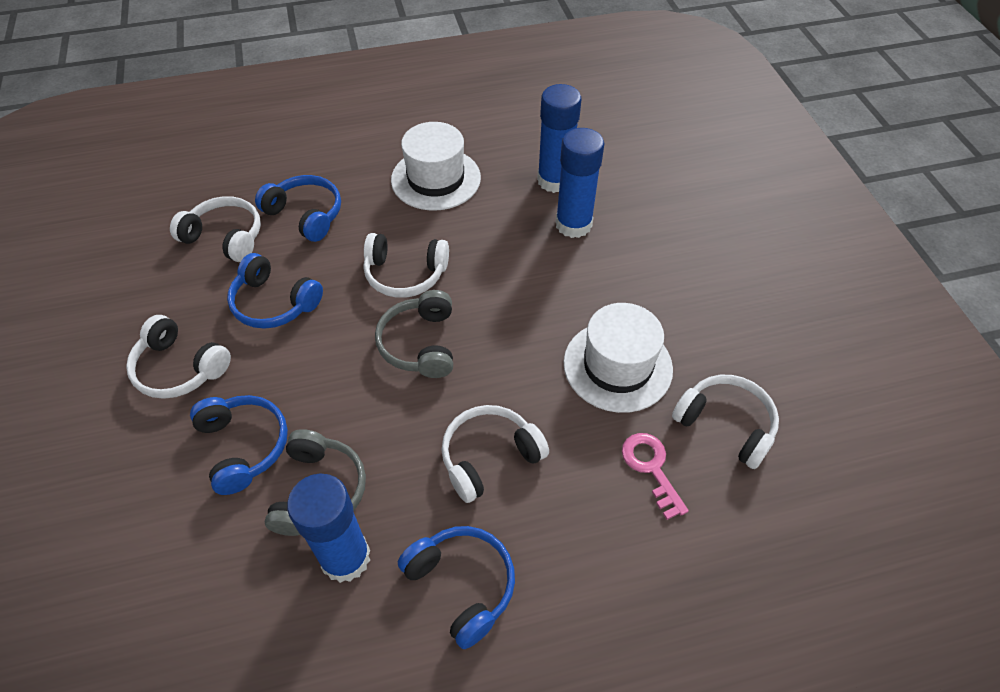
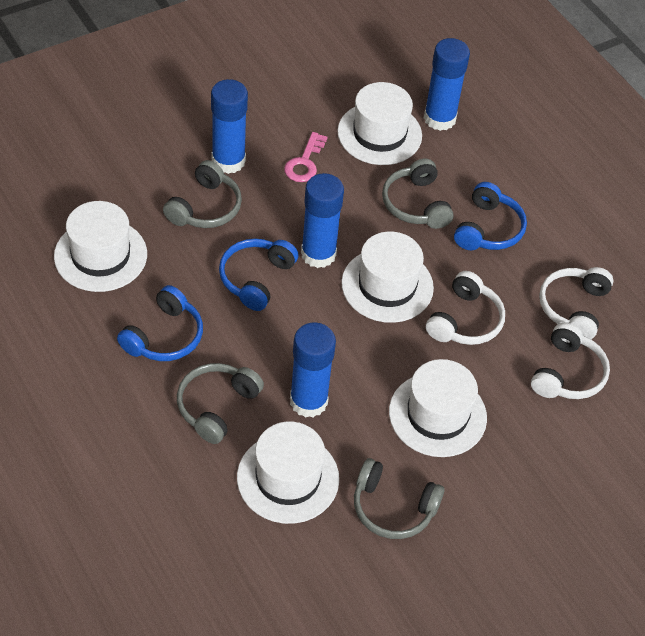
blue glue stick: [287,474,370,583] [537,84,582,193] [555,128,605,238] = 3 -> [211,79,248,174] [290,322,336,418] [301,173,344,268] [424,38,470,131] = 4
blue headphones: [190,395,288,495] [227,253,323,329] [255,175,341,242] [398,526,515,649] = 4 -> [117,285,203,361] [219,239,298,311] [454,182,527,250] = 3
grey headphones: [265,429,366,536] [375,290,453,378] = 2 -> [163,160,242,228] [177,363,264,444] [354,458,444,539] [382,159,454,229] = 4
white hat: [391,122,481,211] [563,303,673,413] = 2 -> [54,201,147,292] [237,422,339,524] [337,82,422,165] [341,231,434,323] [389,359,487,457] = 5
white headphones: [126,315,231,399] [170,196,261,262] [363,233,449,298] [441,405,549,503] [672,375,779,469] = 5 -> [426,271,505,345] [531,322,610,399] [539,267,614,339] = 3

